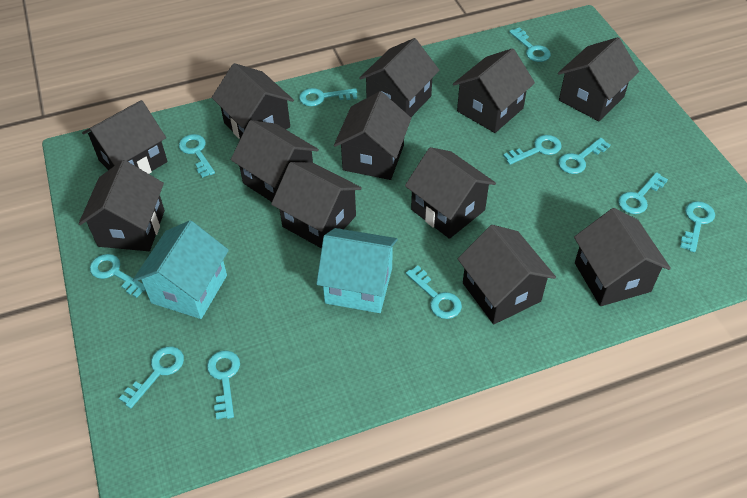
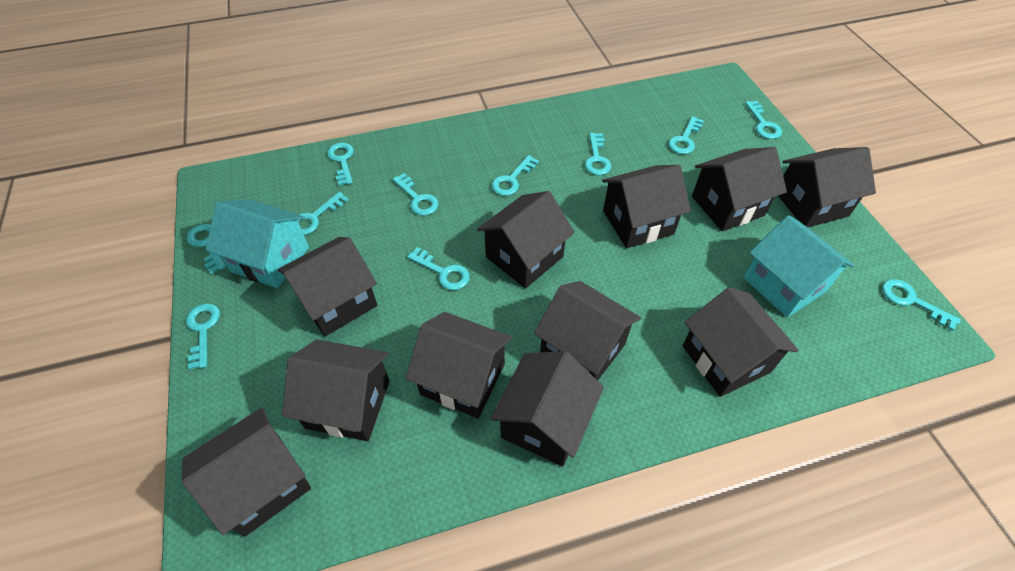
black house: [79,160,165,251] [82,100,168,174] [212,63,294,139] [231,120,319,202] [271,162,362,249] [334,91,411,180] [359,38,439,117] [405,147,496,239] [453,48,535,133] [458,225,556,324] [558,37,639,121] [574,208,671,306] = 12 -> [182,407,311,537] [278,237,377,336] [282,339,390,441] [406,312,512,418] [477,191,575,288] [490,351,604,467] [534,281,641,381] [602,165,691,248] [682,287,799,397] [692,147,787,231] [778,147,876,227] = 11

